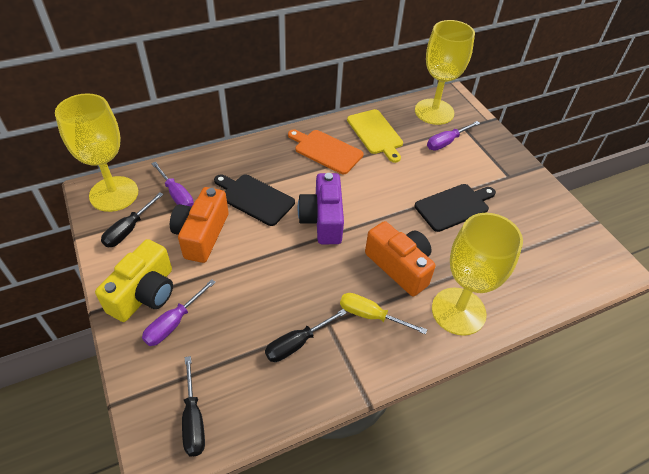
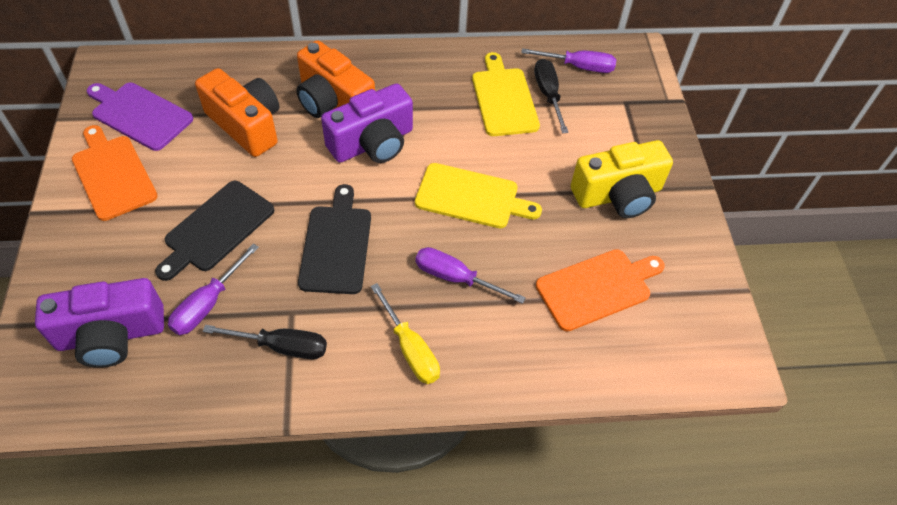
black screwdriver: [101,192,164,247] [182,356,205,456] [265,309,347,362] = 3 -> [203,325,327,359] [534,59,569,133] = 2
orange cutting board: [288,130,364,174] = 1 -> [72,125,158,221] [536,249,665,332] = 2
purple camera: [298,173,344,244] = 1 -> [35,278,164,368] [321,83,413,163] = 2
purple cutting board: none = 0 -> [87,83,193,151] = 1
yellow cutting board: [347,109,403,163] = 1 -> [415,163,542,228] [472,52,540,136] = 2
yellow goblet: [55,93,138,212] [415,20,475,125] [432,213,523,336] = 3 -> none = 0

